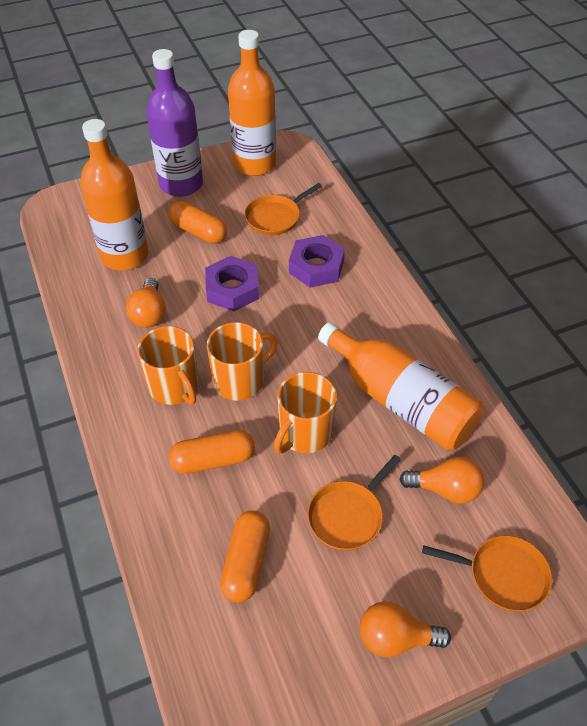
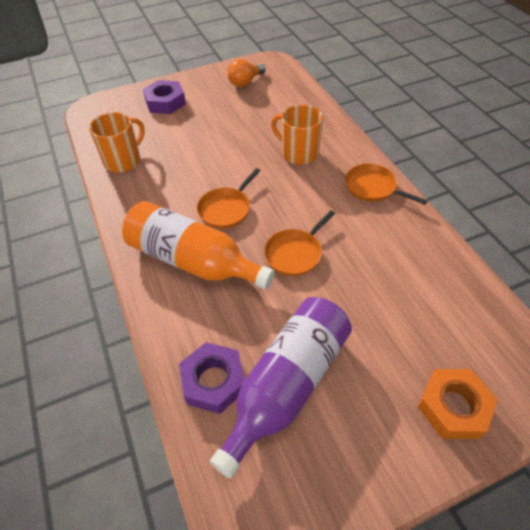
orange bottle: [80,119,149,270] [228,30,276,176] [318,322,484,450] = 3 -> [122,201,275,290] = 1
orange capsule: [168,201,227,244] [169,430,255,474] [220,510,270,602] = 3 -> none = 0
orange light bulb: [126,278,166,328] [360,601,451,658] [399,457,484,504] = 3 -> [227,59,266,87] = 1
orange mug: [137,326,199,405] [207,322,278,401] [274,372,337,454] = 3 -> [89,112,145,173] [271,104,323,165] = 2
orange nut: none = 0 -> [418,369,498,439] = 1

